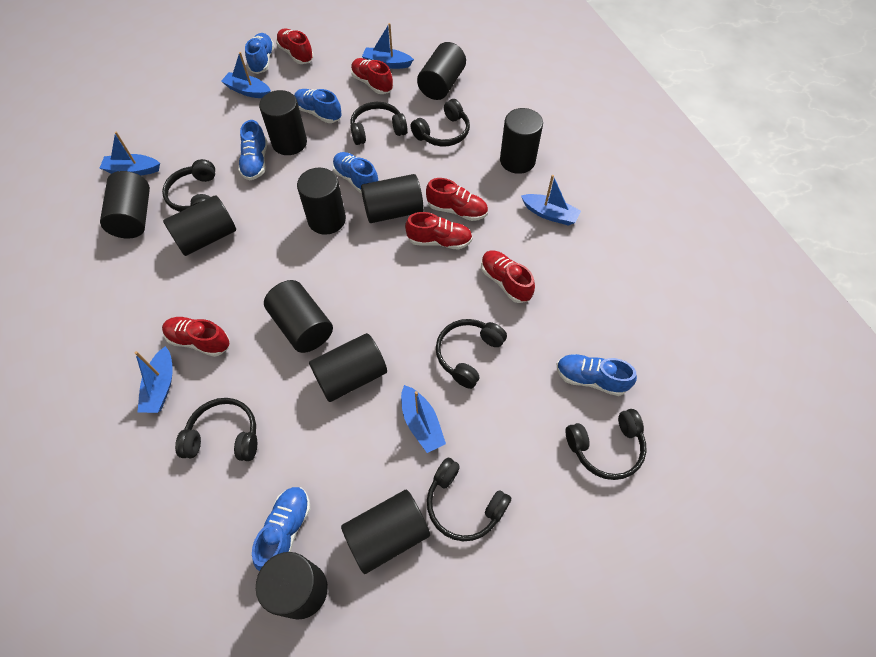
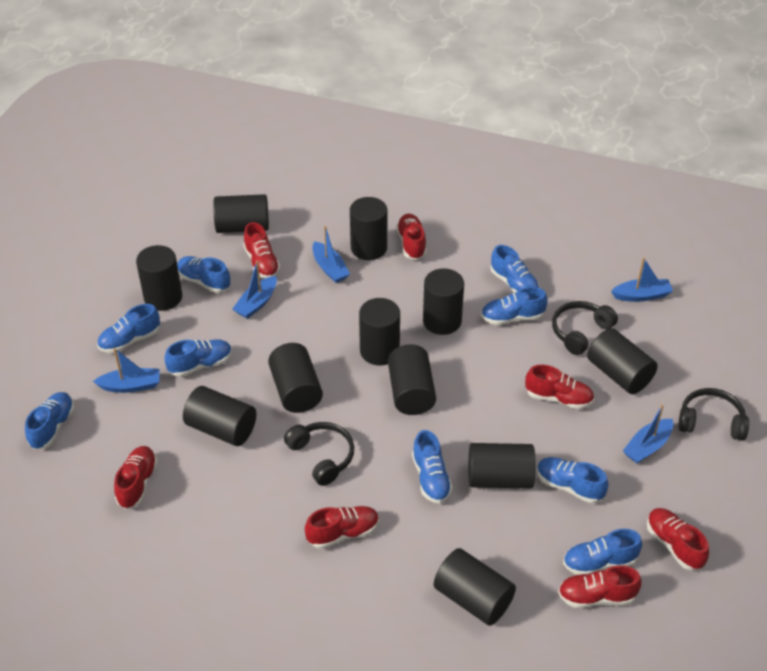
black headphones: [162,159,215,212] [175,398,257,461] [350,102,408,145] [410,99,470,146] [427,458,511,541] [436,319,507,389] [566,409,647,480] = 7 -> [284,422,354,486] [552,301,618,355] [678,388,749,440] = 3
blue boat: [100,132,160,176] [135,346,173,413] [221,52,271,98] [362,23,414,69] [401,385,446,453] [521,175,581,226] = 6 -> [93,348,159,393] [232,261,277,319] [312,226,350,283] [611,258,673,302] [623,404,673,463] = 5
blue shoe: [238,120,267,180] [245,33,274,74] [252,487,310,571] [294,89,342,123] [332,152,379,194] [557,354,637,396] = 6 -> [25,392,74,450] [97,304,160,353] [164,339,232,377] [177,256,230,293] [412,430,453,504] [481,287,547,325] [491,245,540,293] [537,457,608,503] [563,529,642,575] = 9
red shoe: [162,317,229,357] [276,29,314,64] [351,58,393,94] [405,212,472,250] [426,178,488,221] [481,251,535,303] = 6 -> [114,446,158,509] [244,222,280,278] [305,506,379,549] [396,214,426,260] [525,365,594,409] [558,565,641,608] [647,508,709,570] = 7

